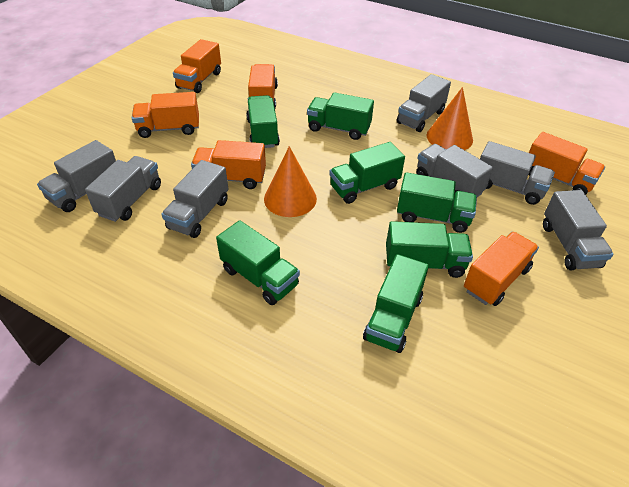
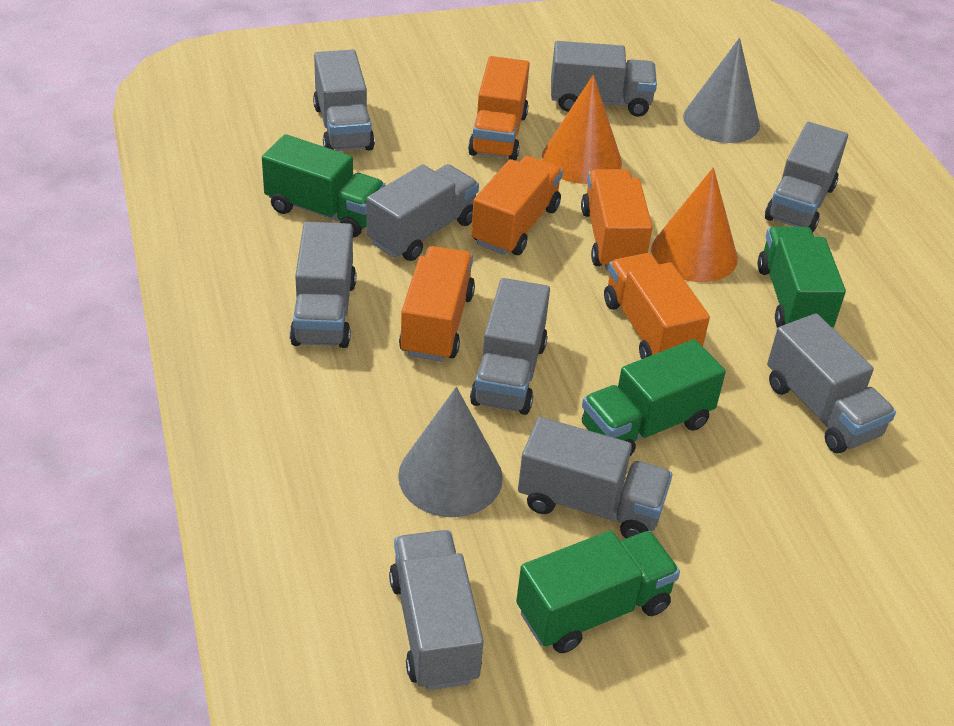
green truck: [216,220,300,305] [246,95,280,148] [307,92,374,140] [329,142,405,204] [363,254,429,353] [386,221,473,278] [397,172,477,233] = 7 -> [262,134,385,238] [516,530,680,653] [582,339,726,456] [758,226,846,328] = 4
grey cone: none = 0 -> [398,387,503,517] [683,38,760,143] = 2
grey truck: [37,140,116,212] [85,156,161,222] [161,160,228,238] [397,74,451,132] [416,144,493,197] [480,141,555,205] [543,190,613,271] = 7 -> [290,222,356,348] [313,50,375,151] [367,164,479,261] [389,530,484,690] [470,278,550,415] [518,417,673,538] [551,41,657,117] [765,122,848,232] [767,313,896,454] = 9
orange truck: [132,92,199,138] [173,39,221,93] [191,140,266,189] [248,64,278,109] [464,232,539,306] [528,132,605,195] = 6 -> [399,246,475,361] [468,56,530,161] [471,156,563,255] [581,169,653,270] [604,253,710,359] = 5

